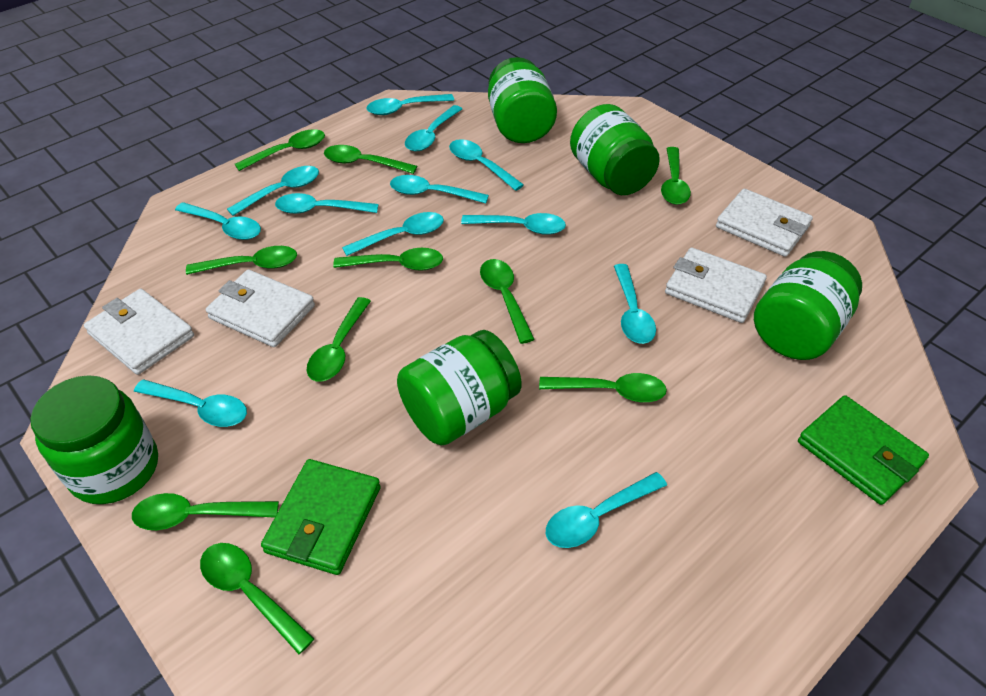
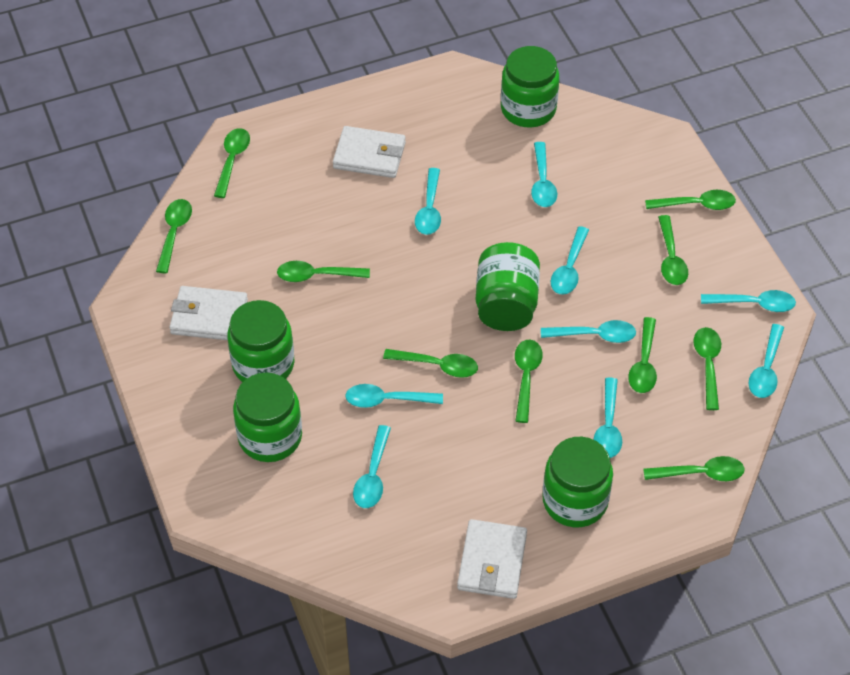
green wallet: [261,459,381,575] [798,395,929,505] = 2 -> none = 0
turquoise spoon: [134,380,247,427] [175,202,261,240] [227,166,319,216] [275,193,379,214] [342,212,444,256] [367,94,454,115] [390,175,489,203] [405,105,462,152] [449,139,524,191] [461,213,566,235] [546,472,667,548] [614,264,656,344] = 12 -> [345,384,443,408] [353,425,391,508] [415,168,441,235] [531,142,557,207] [541,320,636,343] [551,226,589,295] [593,377,622,458] [701,290,796,312] [748,324,784,398] = 9
white wallet: [84,289,194,375] [206,269,315,347] [665,247,767,323] [716,189,813,257] = 4 -> [169,286,248,340] [333,126,406,178] [457,519,527,599] = 3

